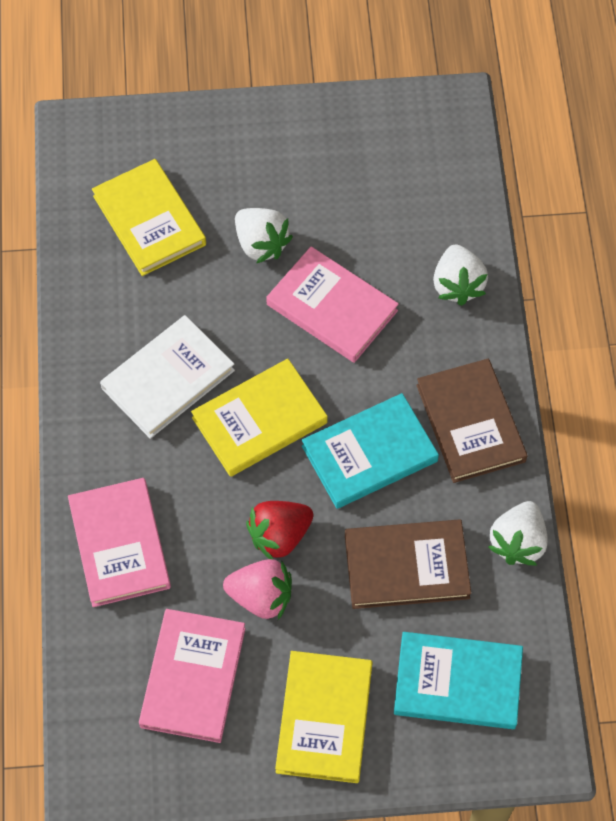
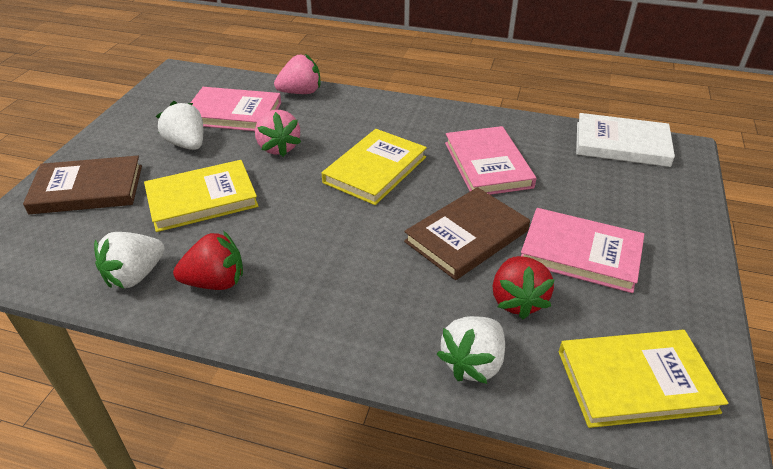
pink strawberry: [223,559,292,620] = 1 -> [255,110,301,157] [274,54,321,94] = 2
red strawberry: [246,501,313,559] = 1 -> [173,231,243,290] [493,256,555,319] = 2
turquoise book: [302,393,439,509] [394,632,523,729] = 2 -> none = 0

